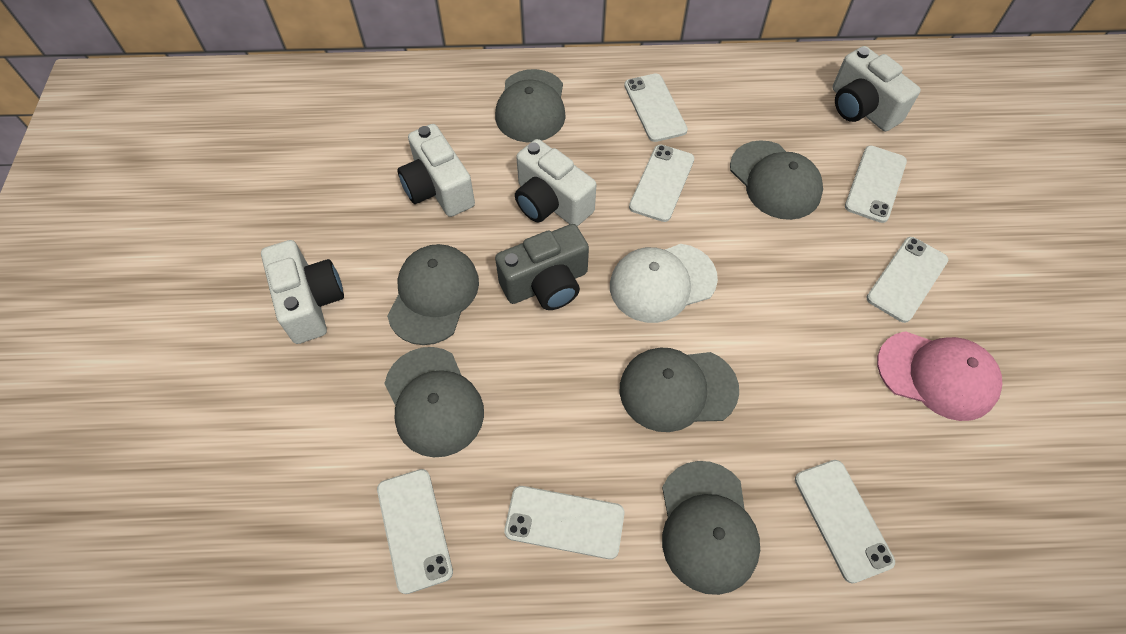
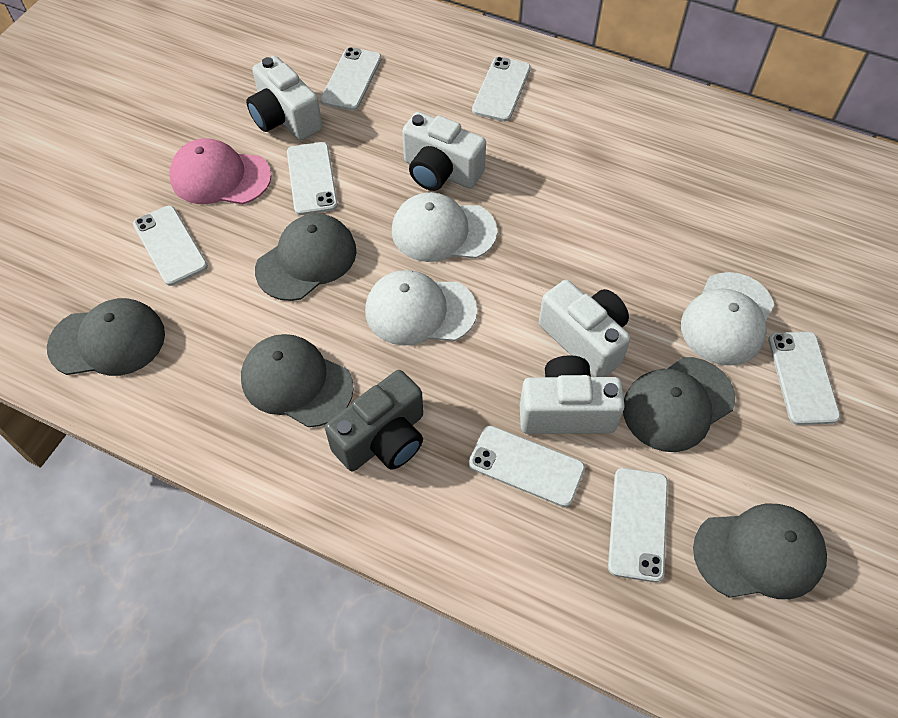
grey cap: [384,347,484,457] [387,244,479,345] [495,69,566,142] [620,348,739,432] [662,461,760,595] [730,140,823,220] = 6 -> [47,298,165,376] [241,334,354,427] [255,214,357,301] [623,357,735,452] [693,504,827,599] = 5
white cap: [610,244,718,323] = 1 -> [365,270,477,346] [392,192,498,262] [681,272,774,366] = 3

